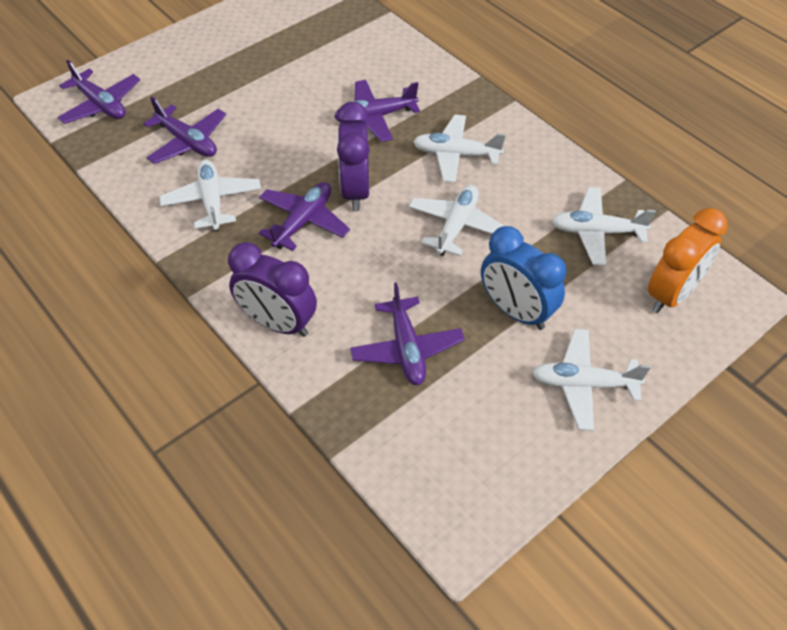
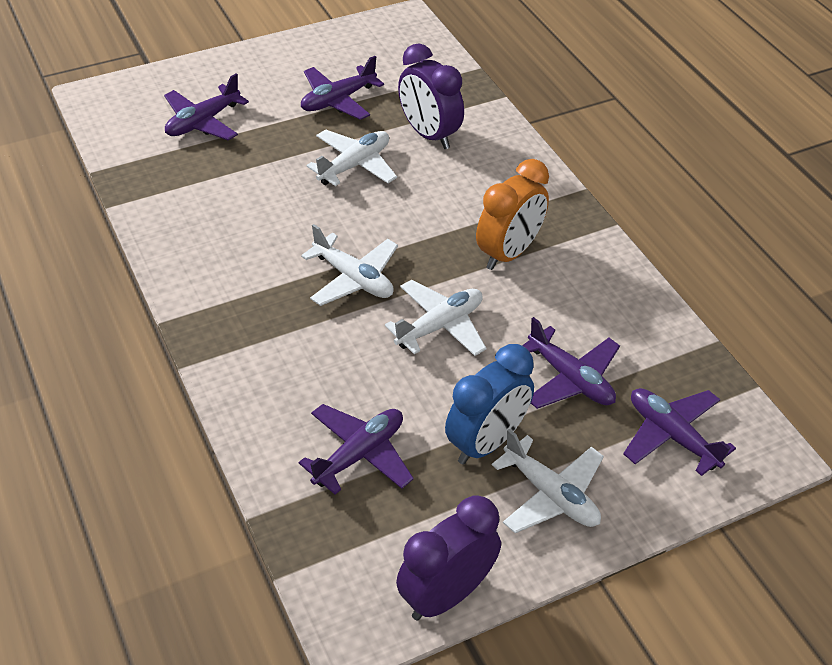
white plane: [159,160,261,231] [409,185,505,256] [413,114,506,183] [532,329,651,431] [552,187,656,266] = 5 -> [301,224,398,306] [307,129,397,186] [385,280,486,356] [492,429,604,533] = 4

